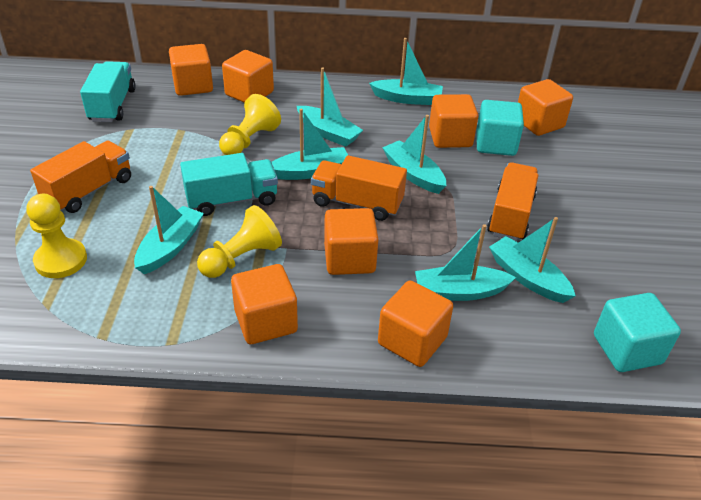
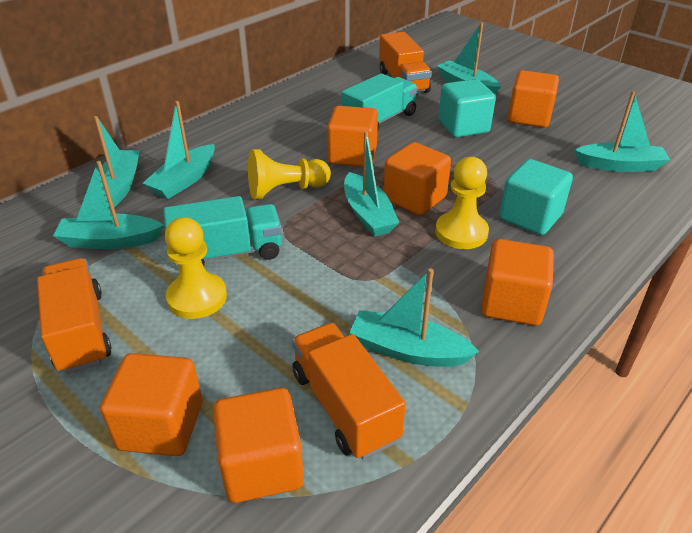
orange cube: [169,44,213,96] [222,50,274,103] [231,264,298,344] [324,208,379,275] [378,281,453,367] [429,94,478,148] [518,79,573,136] = 7 -> [100,353,202,456] [213,388,304,503] [327,106,378,167] [384,142,451,215] [481,239,554,326] [508,70,559,128] = 6

